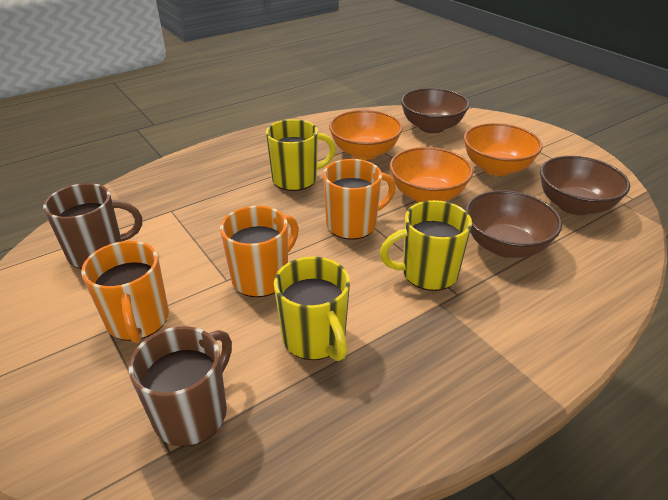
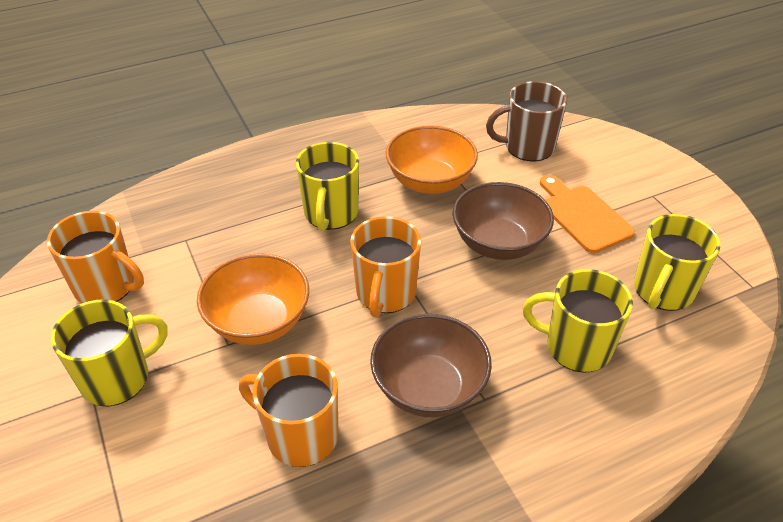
brown bowl: [401,88,469,133] [465,190,562,258] [540,156,630,215] = 3 -> [370,314,492,417] [452,182,554,260] = 2
brown mug: [43,183,142,269] [129,326,232,447] = 2 -> [486,81,567,161] = 1
orange bowl: [329,110,403,160] [389,147,473,202] [464,123,543,176] = 3 -> [197,253,309,345] [386,126,478,194] = 2
orange cutting board: none = 0 -> [540,175,635,253] = 1
yellow mug: [266,119,336,191] [274,257,350,361] [380,200,472,291] = 3 -> [51,299,168,406] [296,142,359,231] [523,269,633,373] [634,214,721,311] = 4

